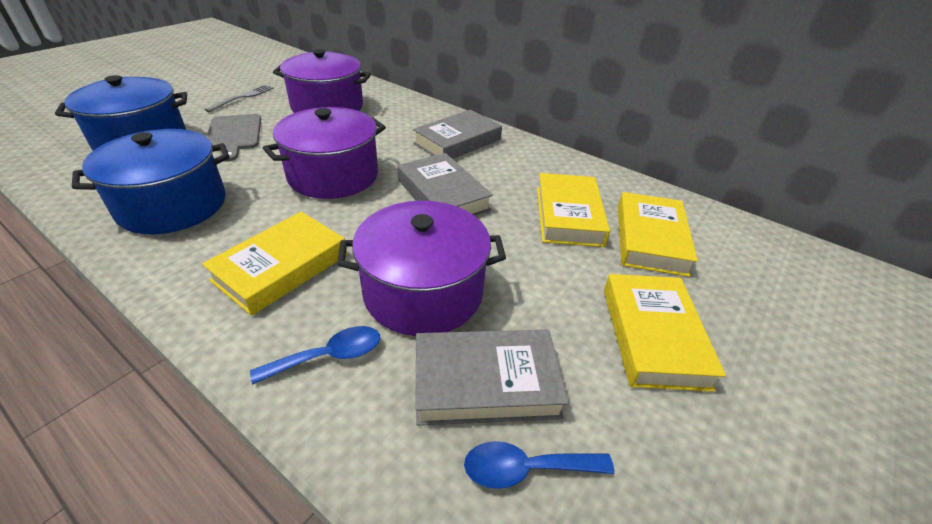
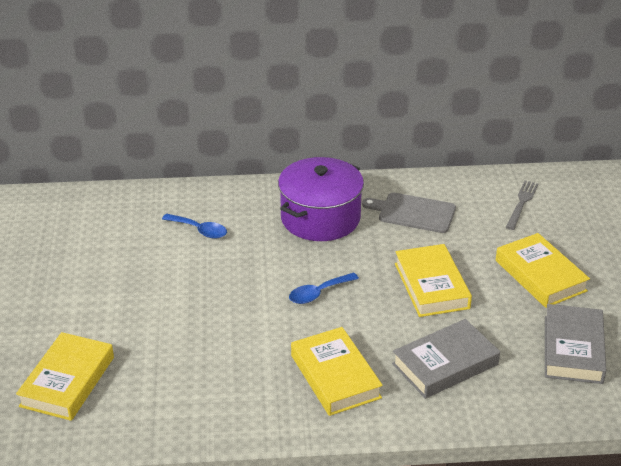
blue pot: [55,75,187,150] [72,129,230,234] = 2 -> none = 0
grey book: [397,153,493,216] [413,110,502,159] [415,330,569,426] = 3 -> [392,319,500,399] [545,304,606,384] = 2
purple pot: [263,107,386,199] [273,49,371,113] [337,201,506,336] = 3 -> [278,157,364,241] = 1

